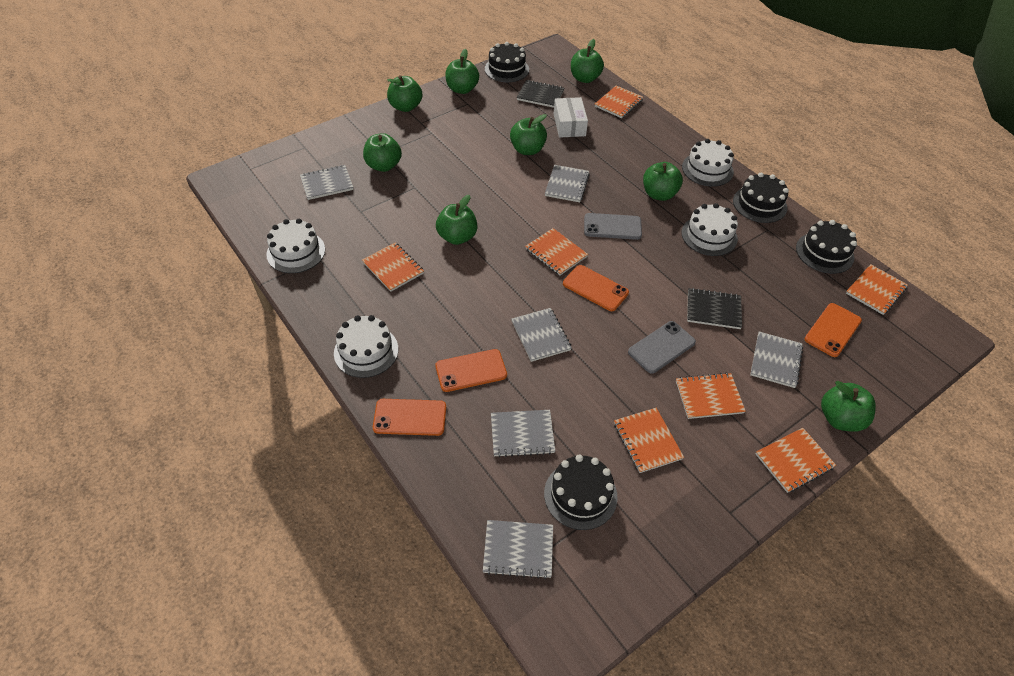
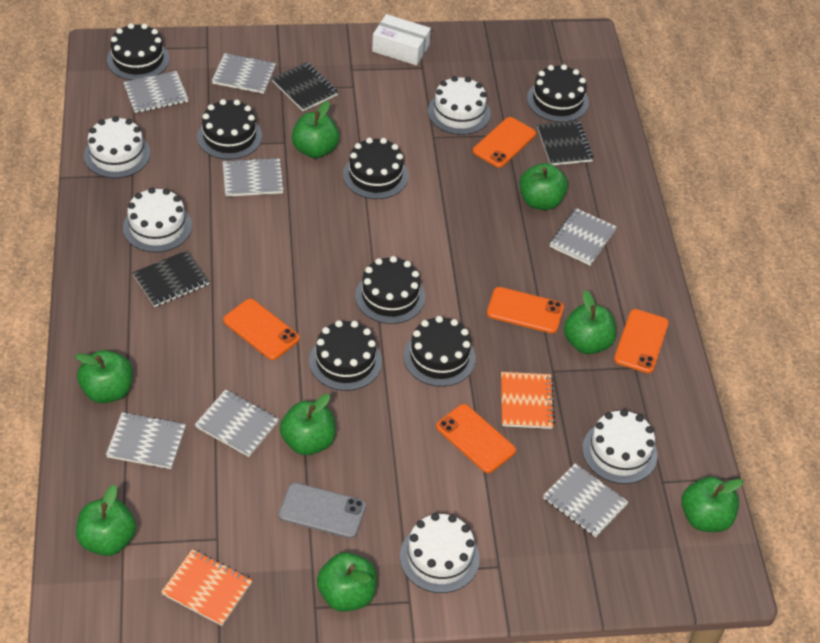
black cake: [485,42,529,82] [544,454,618,530] [733,173,789,223] [796,220,857,274] = 4 -> [107,23,170,80] [197,99,262,160] [309,320,382,391] [343,137,408,199] [355,256,425,324] [404,316,476,387] [527,64,589,122] = 7
black notebook: [517,80,564,108] [687,288,742,329] = 2 -> [133,250,210,307] [272,62,338,111] [537,120,594,165] = 3
grey notebook: [300,165,354,200] [483,520,553,579] [491,410,555,457] [511,308,572,362] [545,165,590,202] [750,332,803,388] = 6 -> [106,412,186,469] [123,71,188,113] [195,390,279,457] [212,53,276,94] [223,157,284,197] [543,463,629,537] [550,208,617,266] = 7
grey phone: [584,213,642,240] [628,321,696,374] = 2 -> [279,483,366,538] = 1
orange notebook: [362,242,424,292] [525,228,588,275] [595,85,643,118] [614,408,684,473] [676,373,746,419] [756,428,836,493] [846,264,908,315] = 7 -> [161,549,252,626] [501,372,555,429] = 2
orange phone: [373,399,446,436] [435,349,507,392] [563,265,629,311] [805,303,862,357] = 4 -> [223,299,300,360] [436,404,516,473] [473,117,536,168] [487,287,564,333] [614,309,669,373] = 5
white cake: [267,219,325,273] [334,315,398,378] [681,203,738,256] [682,139,734,187] = 4 -> [84,116,150,178] [123,187,192,252] [400,513,480,593] [428,76,491,135] [582,409,658,484] = 5

